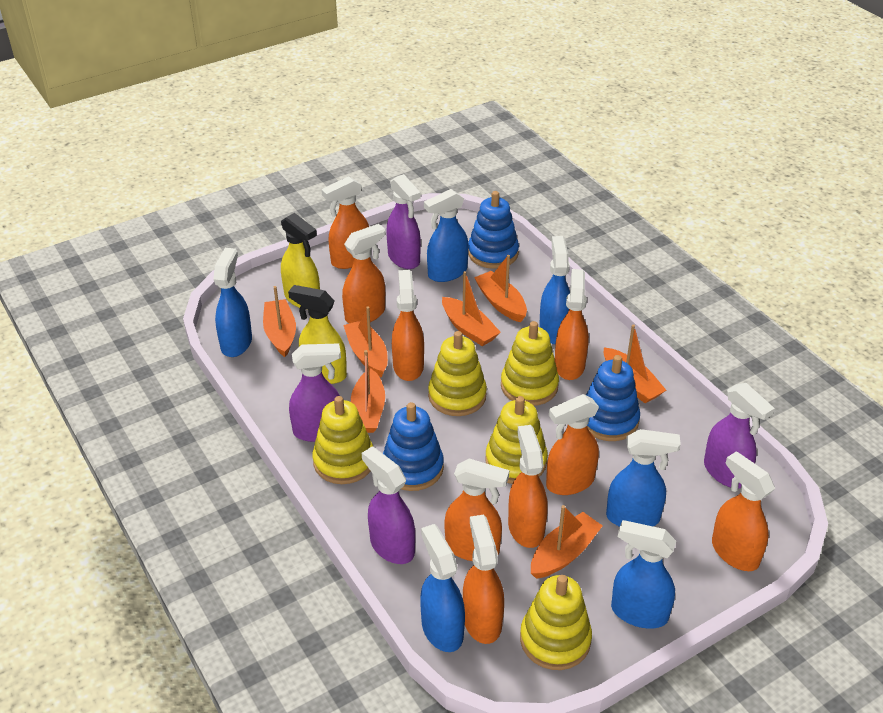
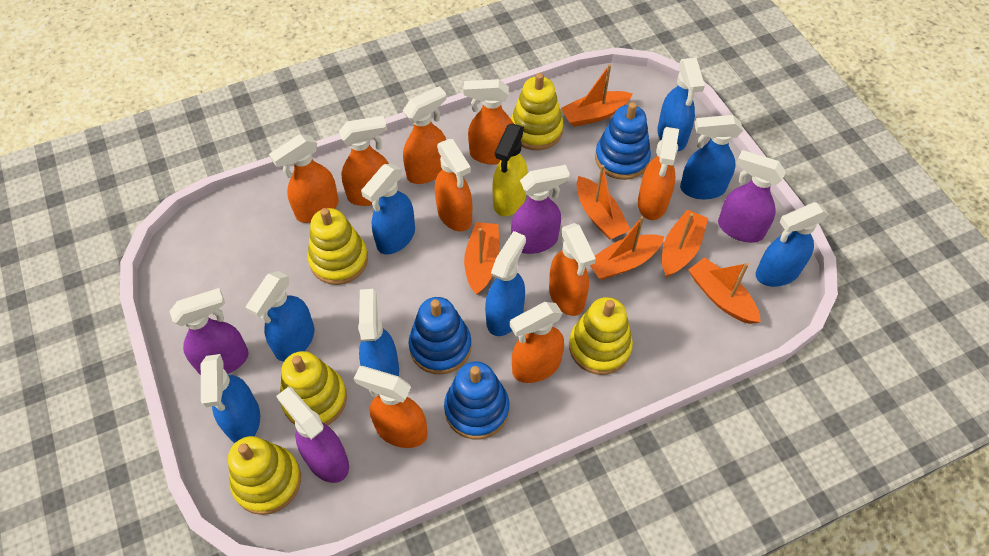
blue spray bottle: [213,248,252,357] [420,524,465,652] [424,189,469,282] [539,236,570,344] [606,429,681,527] [611,520,676,629] = 6 -> [201,354,260,443] [246,271,314,362] [358,289,399,395] [361,164,415,255] [485,231,526,336] [658,58,705,151] [680,115,743,199] [756,202,829,287] = 8
orange boat: [263,286,296,357] [343,306,388,377] [351,350,385,433] [442,271,501,346] [474,255,527,322] [531,505,603,579] [604,324,666,403] = 7 -> [464,222,500,295] [561,64,633,127] [577,165,631,240] [590,216,664,280] [662,209,708,277] [688,257,761,324] = 6
yellow spray bottle: [281,213,320,308] [288,285,347,384] = 2 -> [493,124,528,216] = 1

